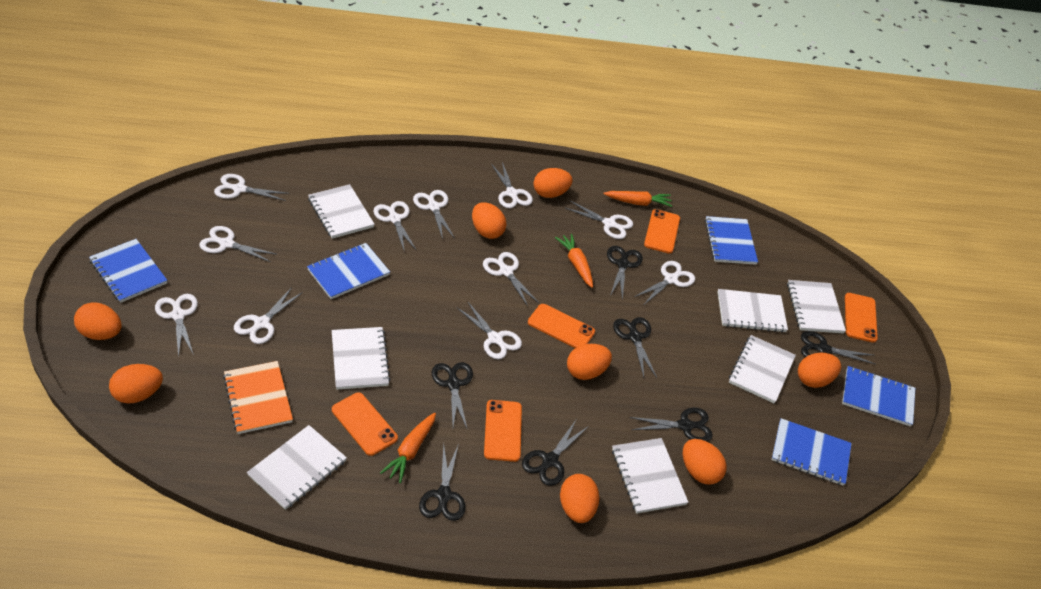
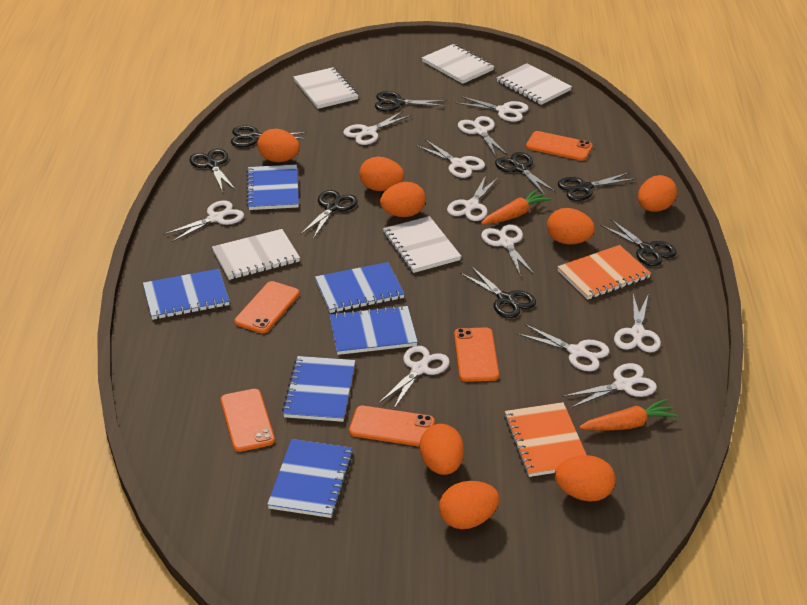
black scissors: [419,444,466,521] [432,362,473,430] [522,420,589,486] [607,246,643,300] [613,317,657,378] [629,408,713,442] [801,331,876,365] = 7 -> [189,149,236,192] [231,125,306,147] [301,190,358,239] [375,91,447,112] [460,266,536,318] [495,152,556,195] [558,172,636,201] [600,219,677,266] = 8
blue notebook: [89,239,167,303] [307,243,390,299] [705,216,758,265] [772,418,852,486] [842,366,915,427] = 5 -> [143,269,230,320] [246,165,299,210] [267,439,353,518] [282,356,355,422] [315,262,405,313] [330,305,418,355] = 6
orange carrot: [380,413,436,483] [555,234,593,288] [603,191,672,207] = 3 -> [481,189,551,224] [579,399,678,431] = 2
orange notebook: [223,361,293,434] = 1 -> [504,402,586,477] [557,245,651,300] = 2
white notebook: [247,425,347,510] [308,184,375,239] [332,327,391,389] [612,438,688,514] [717,289,788,333] [729,335,796,403] [787,280,846,334] = 7 -> [212,229,300,280] [293,67,358,109] [383,216,461,273] [422,44,494,84] [497,63,572,105] = 5

